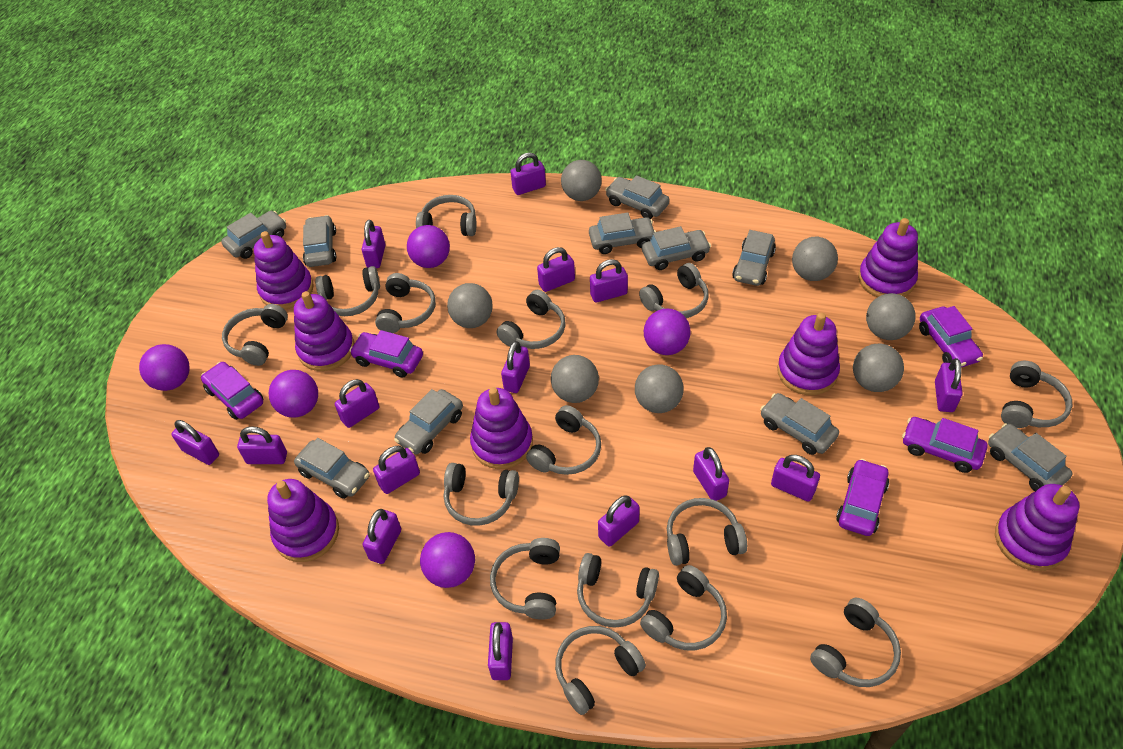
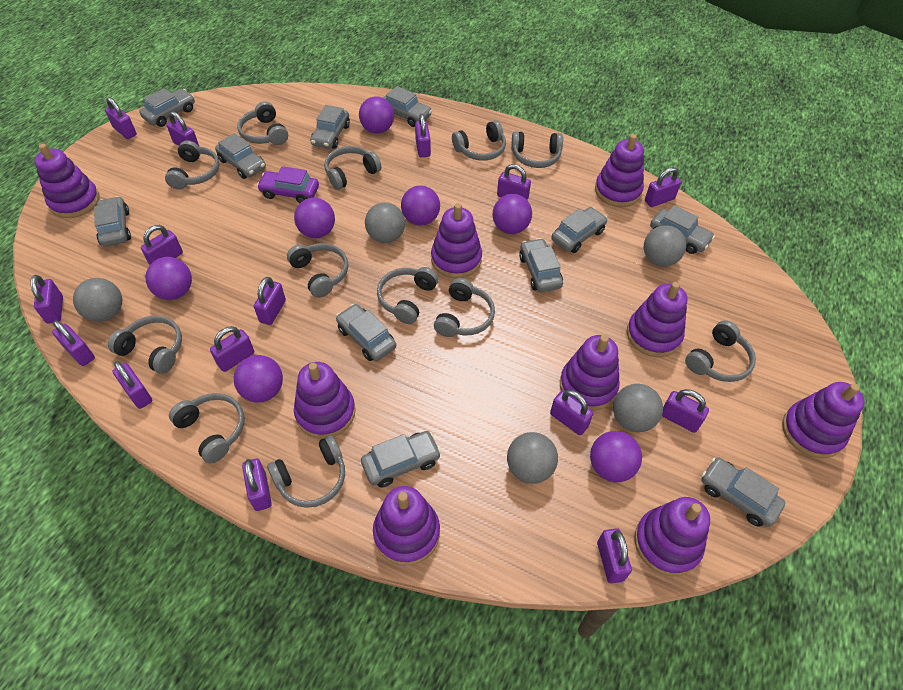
grey ball: [447,283,493,328] [551,355,599,403] [561,160,602,201] [635,364,684,413] [792,237,838,281] [853,343,904,392] [866,293,916,340] = 7 -> [73,278,122,322] [365,202,405,243] [507,432,558,484] [613,384,663,432] [644,225,686,267] = 5
grey car: [221,211,286,259] [294,438,370,499] [303,215,336,267] [394,389,463,454] [589,213,656,254] [605,175,670,219] [642,226,711,270] [732,230,776,286] [760,393,839,455] [988,423,1073,491] = 10 -> [94,196,131,246] [139,88,195,127] [215,133,266,179] [310,105,350,149] [336,304,396,361] [361,431,441,488] [383,86,432,127] [519,238,563,292] [551,207,607,253] [650,205,715,254] [701,458,785,527] = 11
grey headphones: [222,304,288,366] [315,266,380,316] [375,273,436,333] [416,195,476,236] [444,463,519,526] [490,538,560,620] [497,290,566,349] [526,405,601,475] [555,626,646,715] [577,553,659,628] [639,263,709,318] [640,565,727,651] [667,498,747,566] [810,598,901,687] [1001,361,1072,428] = 15 -> [108,316,182,374] [165,140,220,190] [169,393,245,463] [237,101,288,145] [267,435,345,508] [287,243,348,298] [324,146,382,190] [377,267,439,324] [434,278,495,337] [452,120,506,161] [511,131,563,168] [685,320,756,382] = 12
purple ball: [139,344,190,391] [269,370,318,418] [407,225,450,268] [420,532,475,588] [644,308,691,355] = 5 -> [145,257,192,300] [234,355,283,403] [294,198,335,238] [359,96,394,134] [401,185,440,226] [493,194,532,234] [590,431,642,482] = 7
purple car: [201,362,264,420] [349,330,423,377] [836,459,889,536] [902,417,988,473] [919,306,983,368] = 5 -> [257,166,319,203] = 1
purple stacking toy: [254,231,314,309] [267,479,339,562] [294,291,354,371] [470,387,533,469] [777,313,840,395] [858,218,918,297] [995,484,1080,571] = 7 -> [34,144,99,218] [294,362,355,439] [373,486,440,566] [431,203,482,278] [560,335,620,411] [595,134,644,207] [627,282,687,357] [634,497,710,576] [782,382,865,458] = 9

